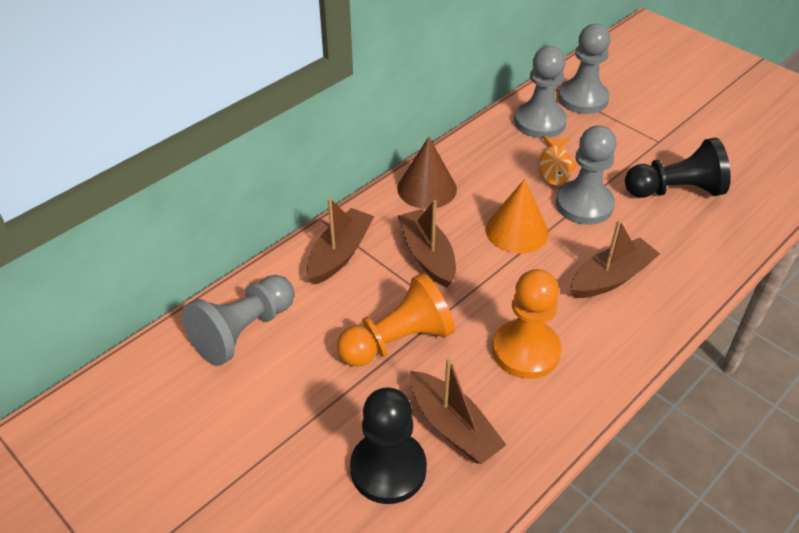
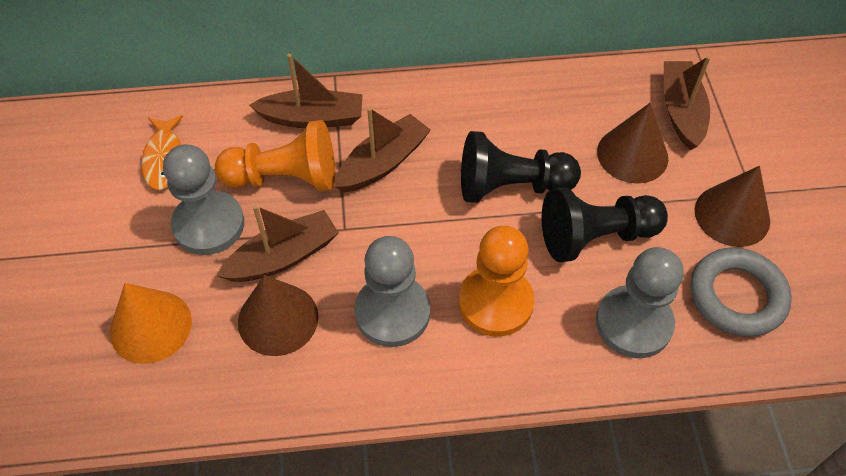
brown cone: [397,137,457,209] = 1 -> [238,275,319,356] [597,103,668,184] [695,166,770,247] = 3
grey pawn: [182,275,295,366] [514,46,567,138] [556,125,617,225] [558,24,610,114] = 4 -> [163,144,244,255] [354,236,430,347] [596,247,684,358] = 3
grey ring: none = 0 -> [690,248,792,337] = 1

